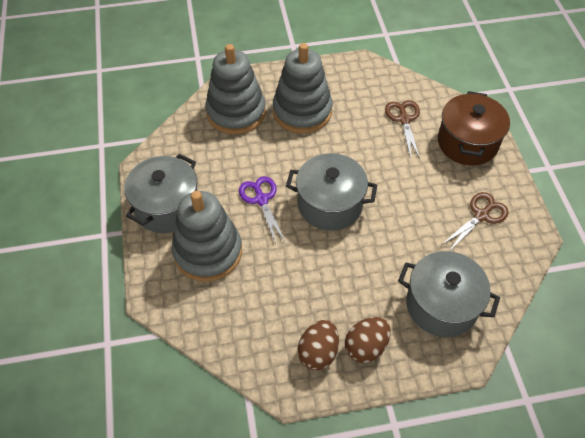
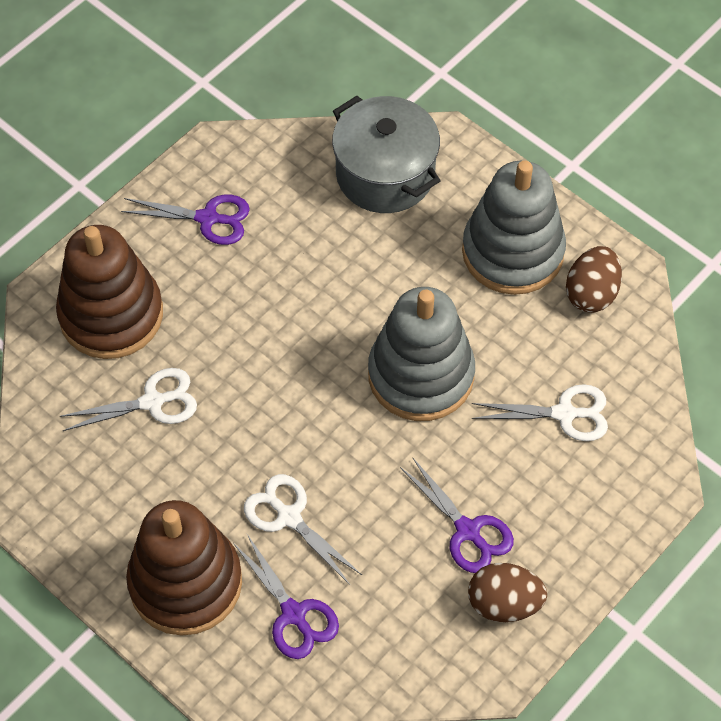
brown pot: [438,91,510,166] = 1 -> none = 0
brown scissors: [385,100,420,159] [441,192,509,250] = 2 -> none = 0
brown stacking toy: none = 0 -> [56,225,163,359] [126,500,242,636] = 2
grey pot: [124,154,197,233] [286,153,377,231] [398,251,500,337] = 3 -> [332,96,441,213] = 1
grey stacking toy: [172,191,242,282] [205,44,266,134] [273,43,333,133] = 3 -> [368,287,475,421] [462,160,566,295] = 2
purple scissors: [239,177,286,244] = 1 -> [121,194,250,245] [233,534,339,659] [400,457,514,573] = 3
white scissors: none = 0 -> [60,368,197,431] [244,474,362,585] [472,384,608,441] = 3

